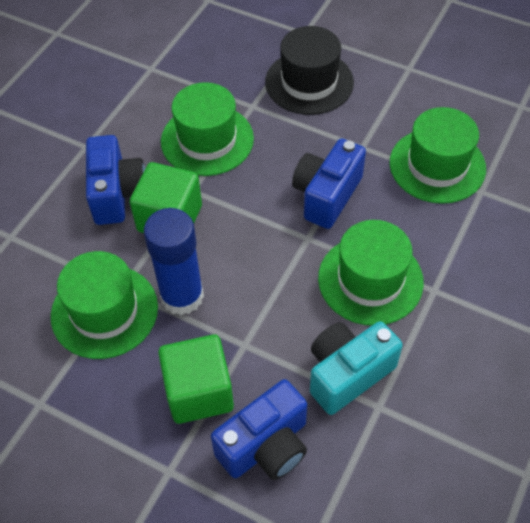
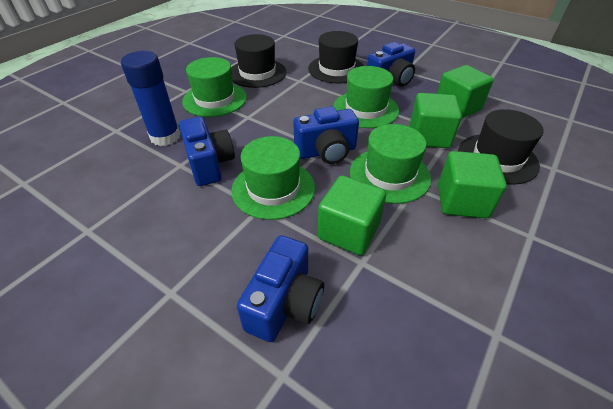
black hat: [265,26,354,115] = 1 -> [231,34,286,88] [308,31,364,83] [458,109,544,185] = 3
blue camera: [86,135,145,225] [211,379,307,480] [292,138,366,229] = 3 -> [179,117,235,186] [237,235,324,342] [293,106,359,164] [367,42,415,87] = 4
green cube: [130,162,202,233] [158,334,234,424] = 2 -> [317,175,386,255] [410,93,462,148] [437,65,494,118] [438,151,507,219] = 4
turquoise camera: [310,321,403,415] = 1 -> none = 0

